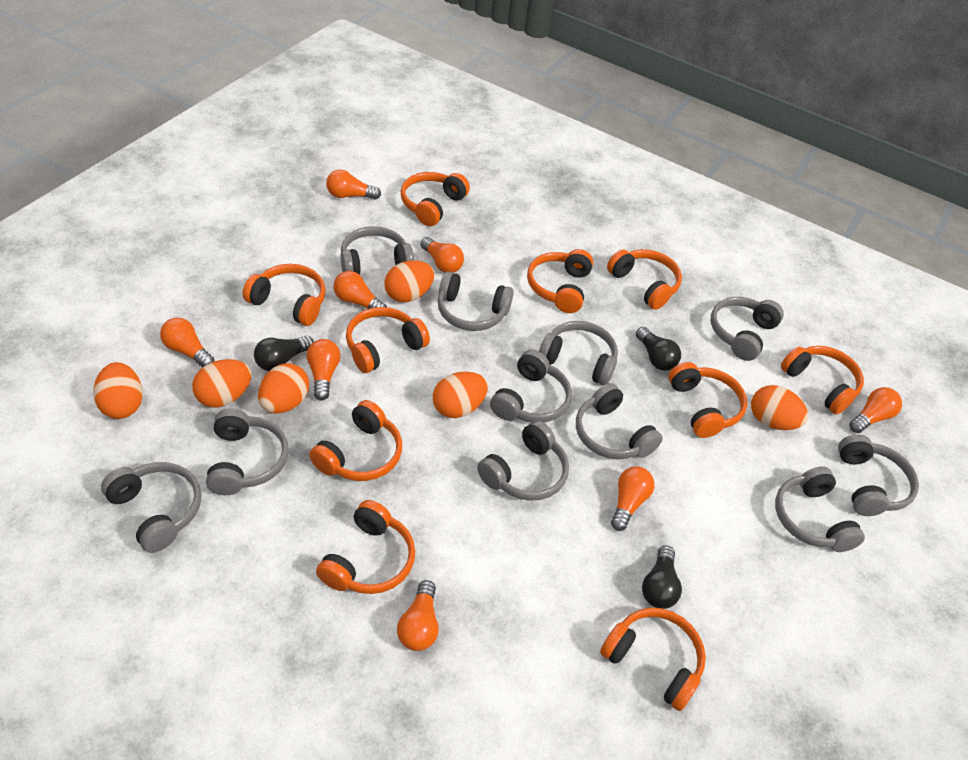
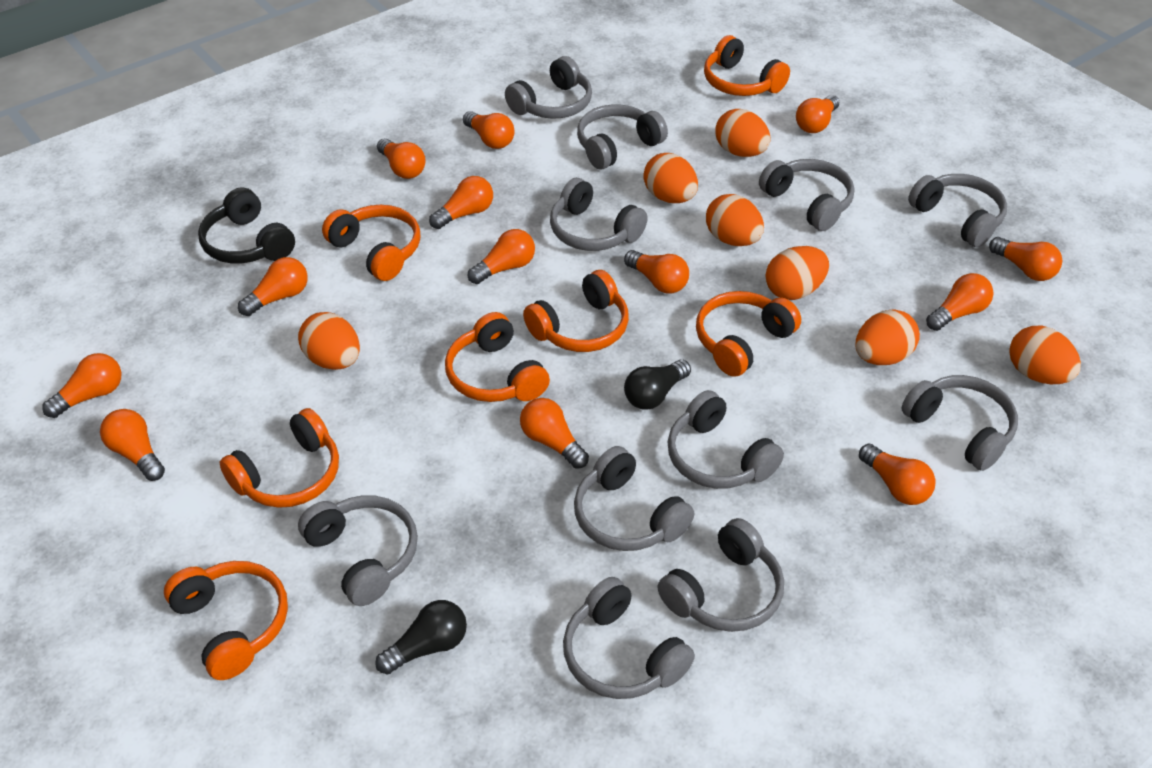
black headphones: none = 0 -> [198,187,295,263] = 1
black light bulb: [254,336,314,371] [636,327,681,371] [642,545,682,609] = 3 -> [375,600,467,675] [624,360,691,410] = 2
orange egg: [93,362,143,419] [192,359,251,407] [258,363,309,414] [384,260,434,302] [433,372,488,418] [751,385,808,430] = 6 -> [298,312,360,370] [643,153,698,203] [706,194,764,246] [715,109,771,157] [766,246,829,300] [856,309,920,365] [1009,326,1081,384] = 7
orange headphones: [243,264,326,326] [309,400,402,481] [316,500,415,594] [346,307,430,373] [400,172,470,226] [527,249,593,313] [600,608,706,711] [607,249,682,310] [668,362,747,438] [781,346,864,415] = 10 -> [164,561,288,680] [220,408,339,508] [322,205,420,281] [445,312,550,402] [523,270,629,352] [696,291,801,377] [704,35,790,96] = 7
orange light bulb: [160,317,215,368] [306,339,340,401] [326,169,381,200] [333,271,387,309] [397,580,439,651] [420,237,464,273] [611,466,655,531] [849,387,902,433] = 8 -> [42,353,121,418] [100,409,165,481] [238,257,308,316] [377,138,426,179] [429,176,493,229] [463,111,515,149] [468,229,535,284] [520,398,589,469] [624,250,689,293] [796,95,839,133] [859,444,935,505] [926,273,993,331] [989,237,1062,281] = 13

